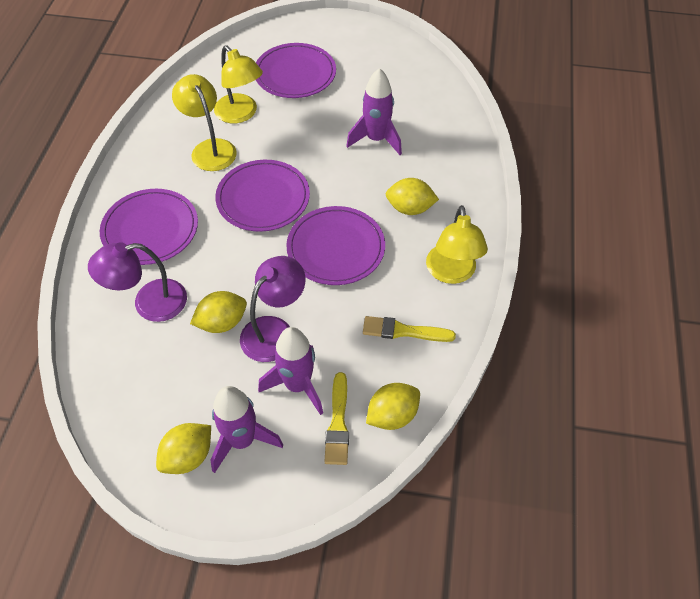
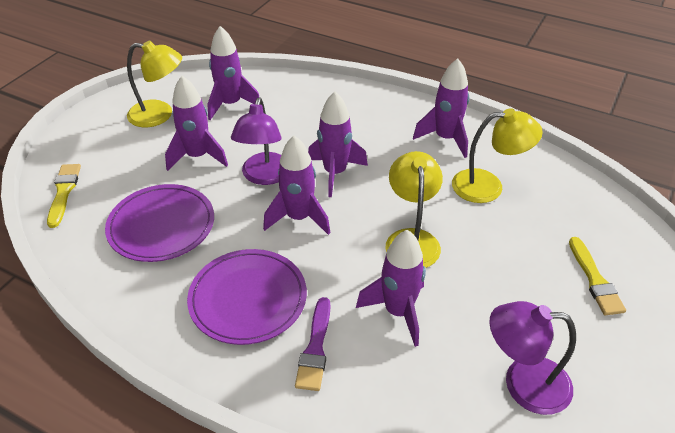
purple brush: none = 0 -> [295,297,330,391] = 1
purple plate: [100,189,198,265] [215,160,310,232] [256,43,336,98] [286,206,385,285] = 4 -> [105,184,214,262] [187,249,307,345] = 2
purple rocket: [211,386,283,473] [258,327,323,415] [346,68,402,155] = 3 -> [165,76,228,171] [207,26,259,120] [263,136,330,235] [308,92,368,197] [356,230,426,347] [413,58,469,158] = 6
yellow lemon: [156,423,211,474] [190,291,247,333] [366,383,420,430] [385,178,439,215] = 4 -> none = 0

